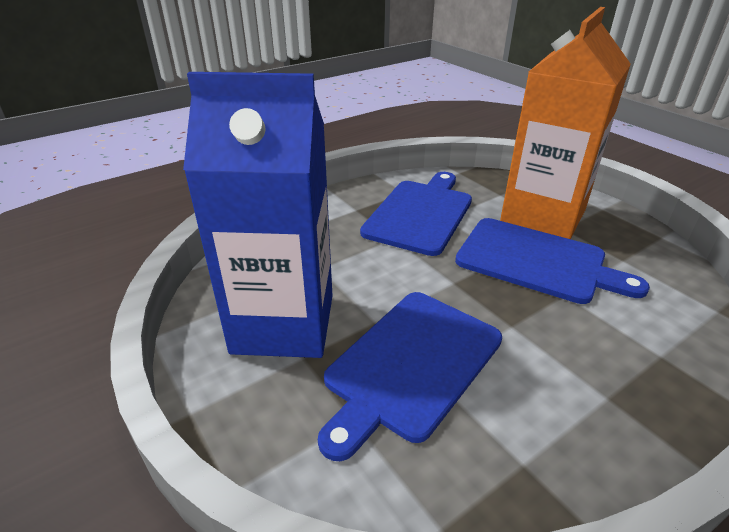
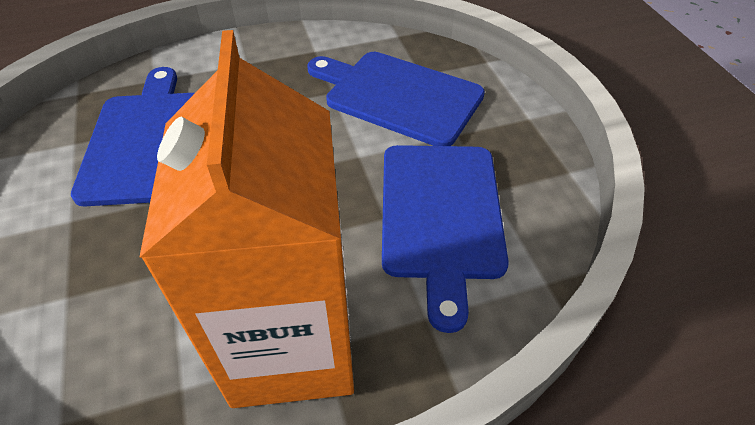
blue carton: [183,72,332,358] = 1 -> none = 0

